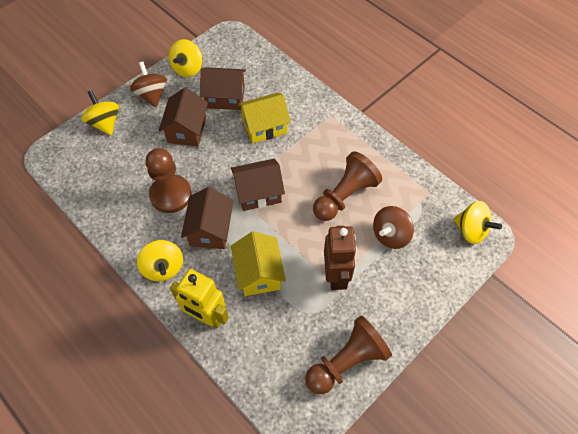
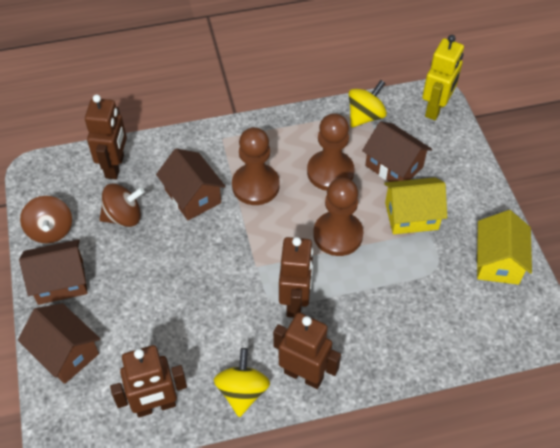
brown robot: [324,226,357,290] = 1 -> [85,95,127,179] [110,345,187,417] [273,312,341,389] [279,237,313,318] = 4
yellow spinning top: [82,90,119,136] [137,240,183,281] [169,39,202,77] [453,201,502,244] = 4 -> [214,348,270,417] [348,80,387,127] = 2

